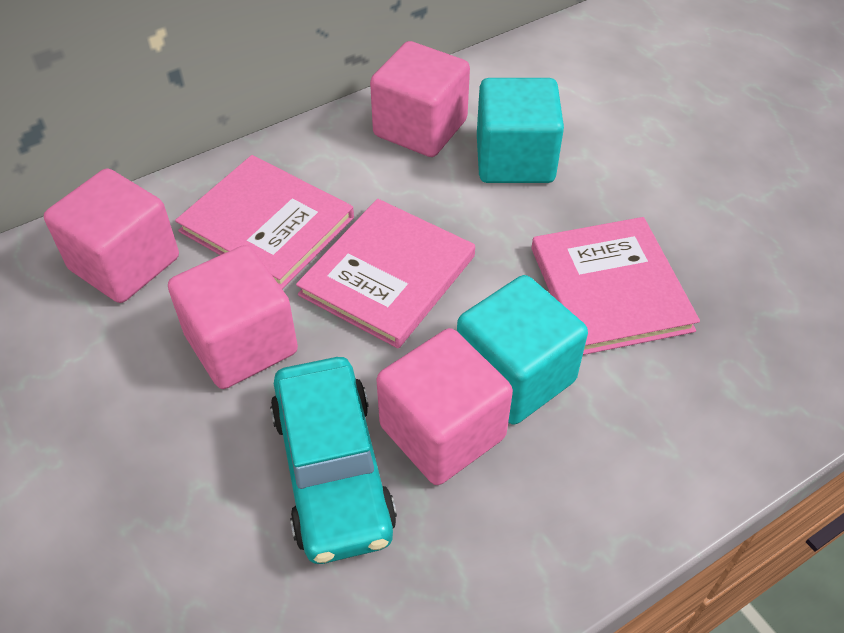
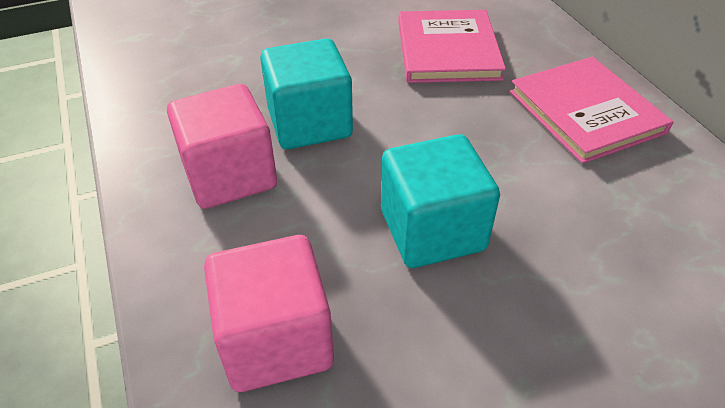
pink book: [175,155,354,289] [296,199,475,348] [531,217,700,355] = 3 -> [398,10,506,83] [510,57,673,164] = 2
pink cube: [44,168,179,303] [168,245,298,389] [370,41,470,157] [377,328,513,485] = 4 -> [167,84,277,209] [204,235,334,392] = 2
turquoise car: [270,357,397,564] = 1 -> none = 0

